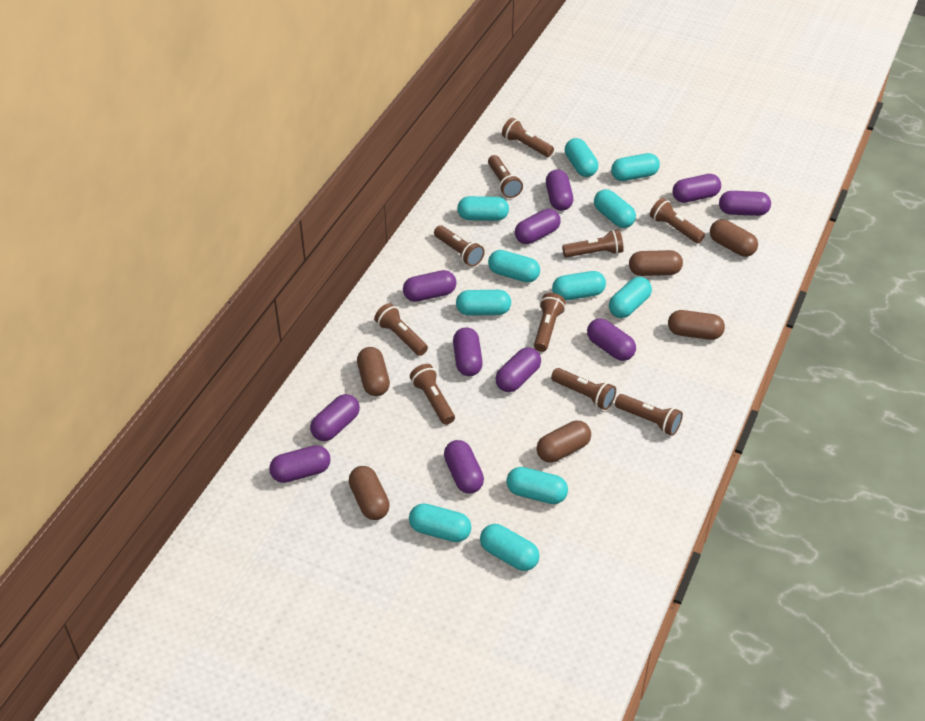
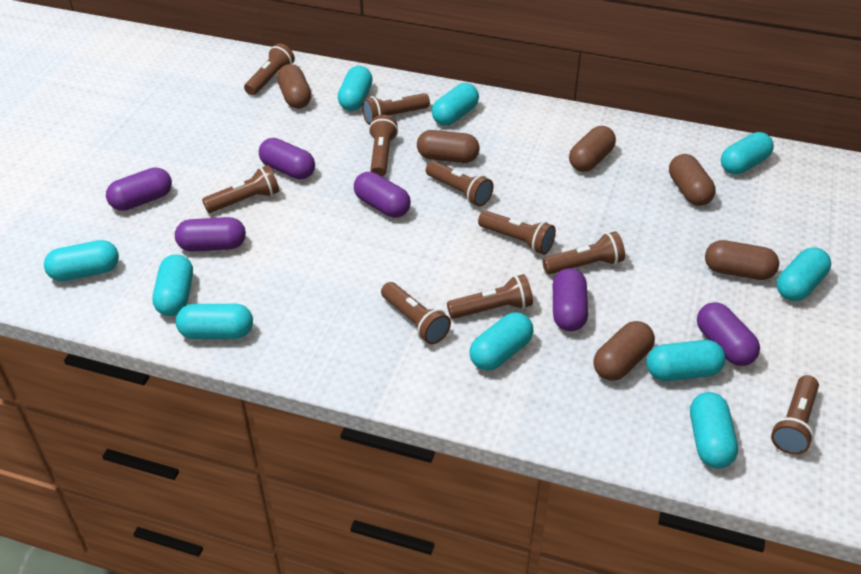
purple capsule: [269,445,331,483] [310,394,360,441] [403,270,456,302] [444,440,484,494] [453,327,483,376] [495,347,541,392] [515,209,561,244] [546,169,573,211] [587,318,636,361] [673,174,721,203] [719,191,771,216] = 11 -> [106,167,172,211] [175,217,246,252] [259,138,315,180] [354,172,411,218] [553,268,588,331] [697,302,760,366] = 6
turquoise capsule: [409,503,471,542] [456,290,511,316] [457,196,509,221] [480,524,539,571] [488,250,540,283] [506,467,568,504] [552,271,606,301] [565,138,598,177] [594,189,636,228] [609,277,652,318] [611,153,660,181] = 11 -> [44,240,119,281] [152,254,193,316] [176,304,253,339] [338,66,373,111] [432,83,479,125] [470,312,534,371] [646,340,726,381] [690,392,738,468] [721,132,774,174] [777,247,831,301] = 10

